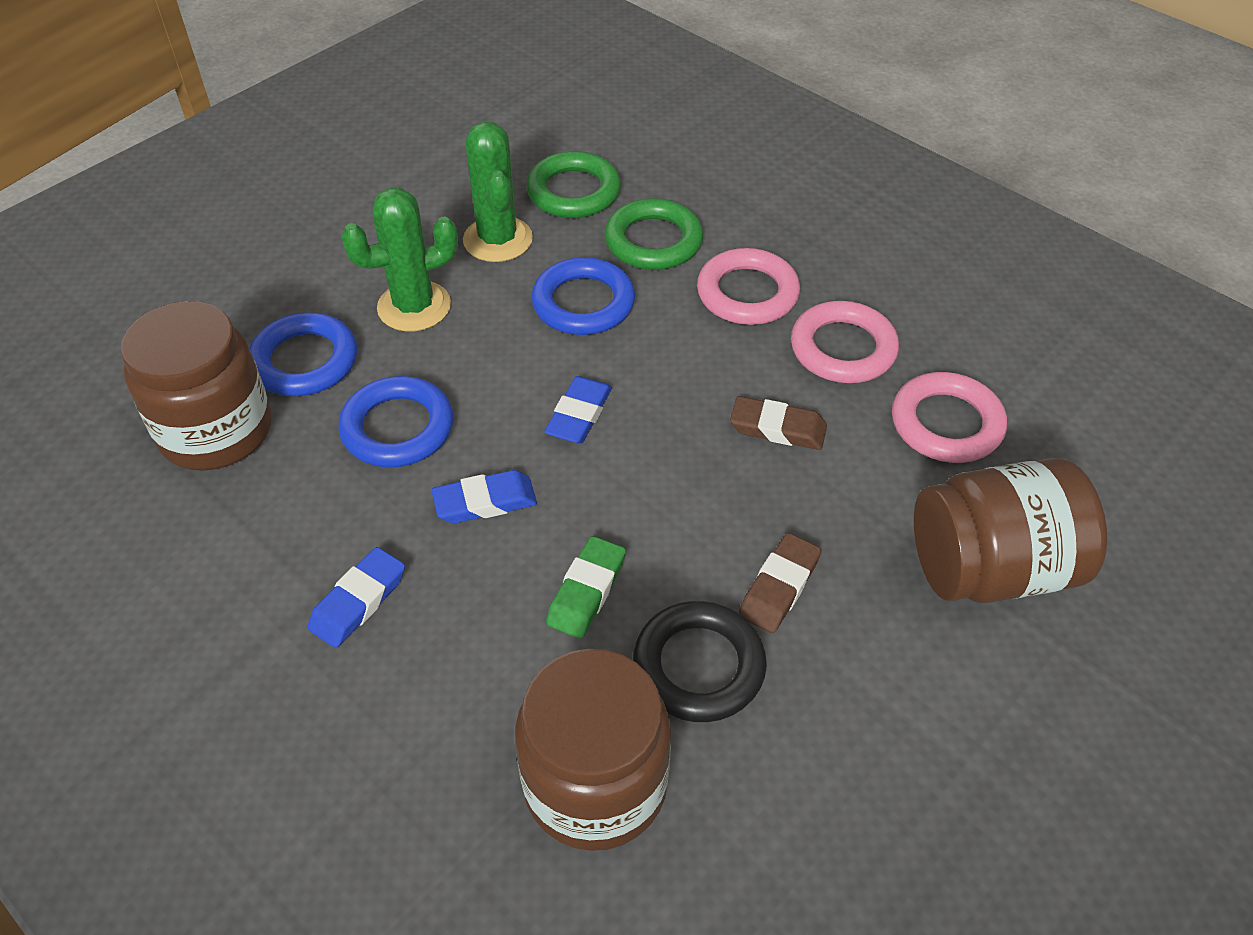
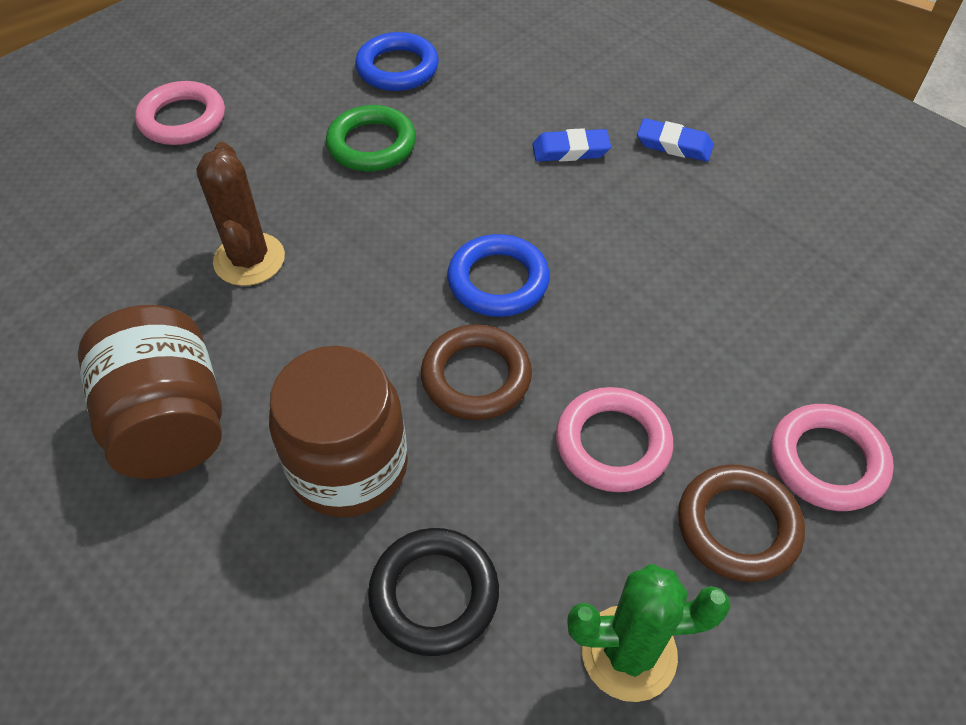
blue eraser: [308,547,405,648] [432,470,537,523] [544,376,612,444] = 3 -> [533,128,611,162] [637,118,714,162] = 2
blue ring: [249,312,357,396] [338,376,453,467] [531,257,635,335] = 3 -> [355,32,439,91] [447,234,550,317] = 2
brown cactus: none = 0 -> [196,142,285,286] = 1
brown eraser: [730,396,827,450] [739,533,822,633] = 2 -> none = 0
brown jar: [121,301,272,471] [515,649,671,851] [914,458,1107,603] = 3 -> [78,305,222,479] [269,346,408,518] = 2
brown ring: none = 0 -> [421,324,532,420] [678,464,805,582] = 2
green cactus: [341,188,458,332] [463,122,533,262] = 2 -> [567,564,731,702] = 1
green eraser: [546,536,626,638] = 1 -> none = 0
green ring: [526,151,621,218] [605,198,703,270] = 2 -> [326,105,416,172] = 1

